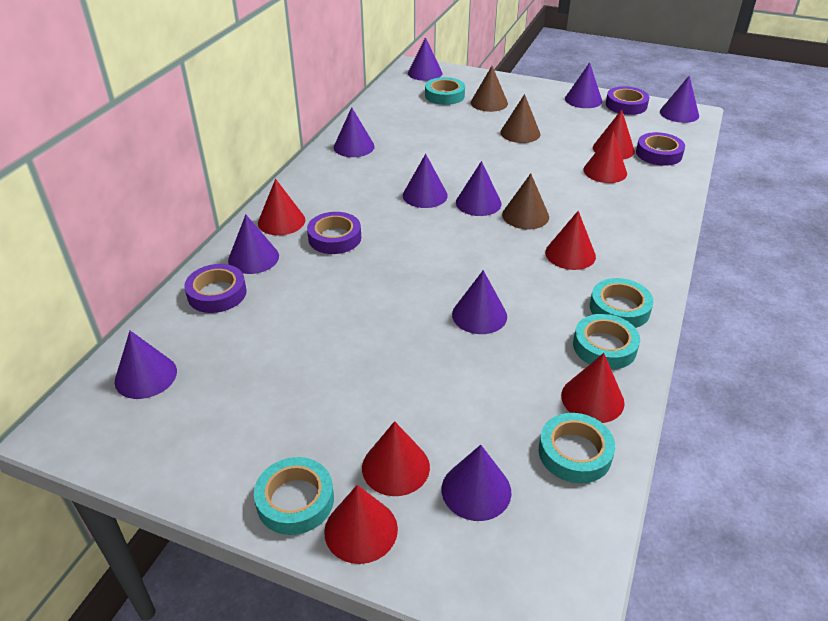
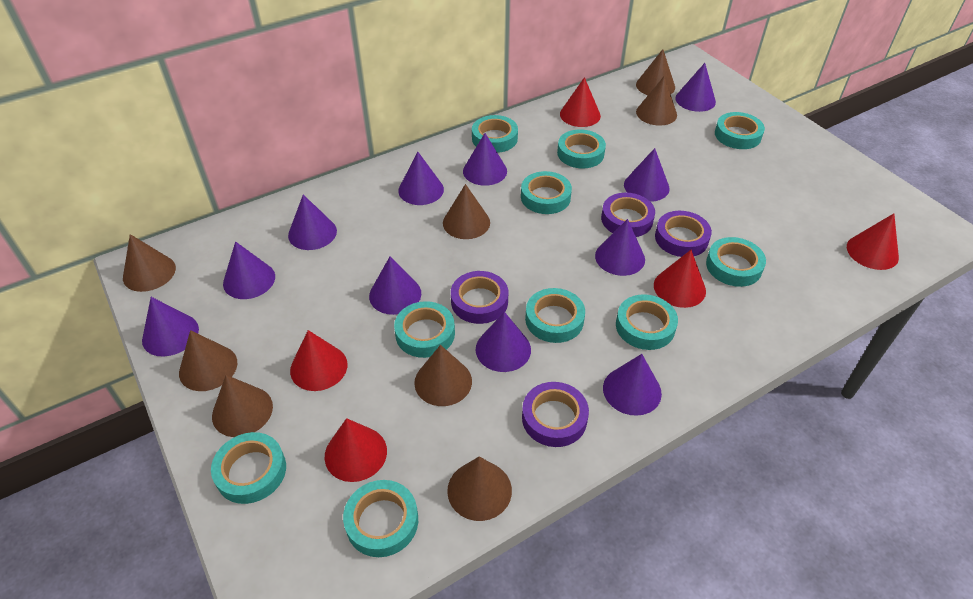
brown cone: [471,66,508,112] [500,94,540,143] [502,173,549,229] = 3 -> [123,234,176,292] [179,330,237,391] [212,375,273,437] [414,345,472,406] [443,184,490,239] [447,457,512,521] [636,49,675,95] [636,76,677,126] = 8
purple cone: [115,331,177,399] [228,215,279,274] [334,107,375,157] [403,154,448,208] [408,37,442,81] [442,445,512,521] [452,270,507,334] [456,161,502,216] [565,62,602,108] [660,76,699,123] = 10 -> [142,297,199,357] [223,241,275,299] [288,195,337,250] [369,257,421,315] [398,152,444,205] [463,133,507,186] [476,312,531,372] [595,219,645,276] [603,354,662,416] [624,148,670,202] [675,63,716,112] = 11
red cone: [258,179,305,235] [324,485,398,564] [362,421,430,496] [545,211,596,270] [561,353,625,423] [583,131,627,183] [593,109,635,160] = 7 -> [290,330,347,391] [325,418,387,482] [560,77,601,127] [654,250,706,308] [847,214,899,270] = 5
turquoise tape: [254,457,334,535] [425,77,465,105] [539,413,615,483] [573,314,640,370] [590,278,654,328] = 5 -> [211,432,286,504] [343,480,418,557] [394,301,455,358] [472,115,518,153] [521,171,572,214] [525,288,585,343] [557,130,606,168] [616,294,678,350] [706,237,766,287] [715,112,765,149] = 10

